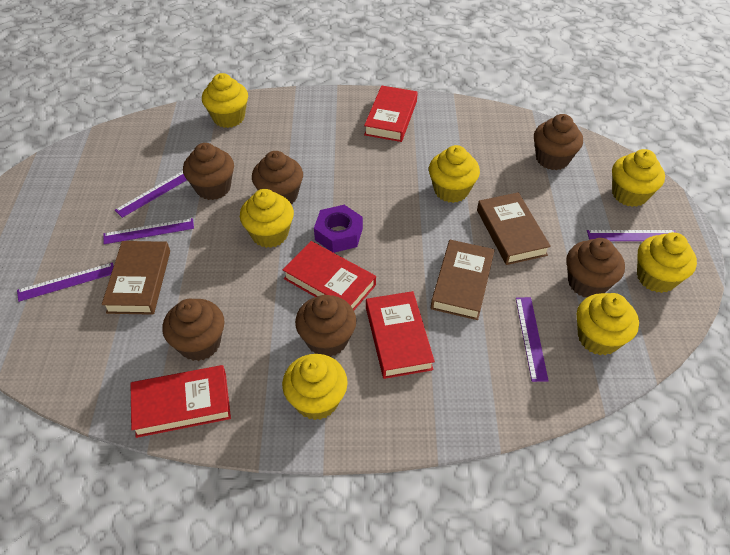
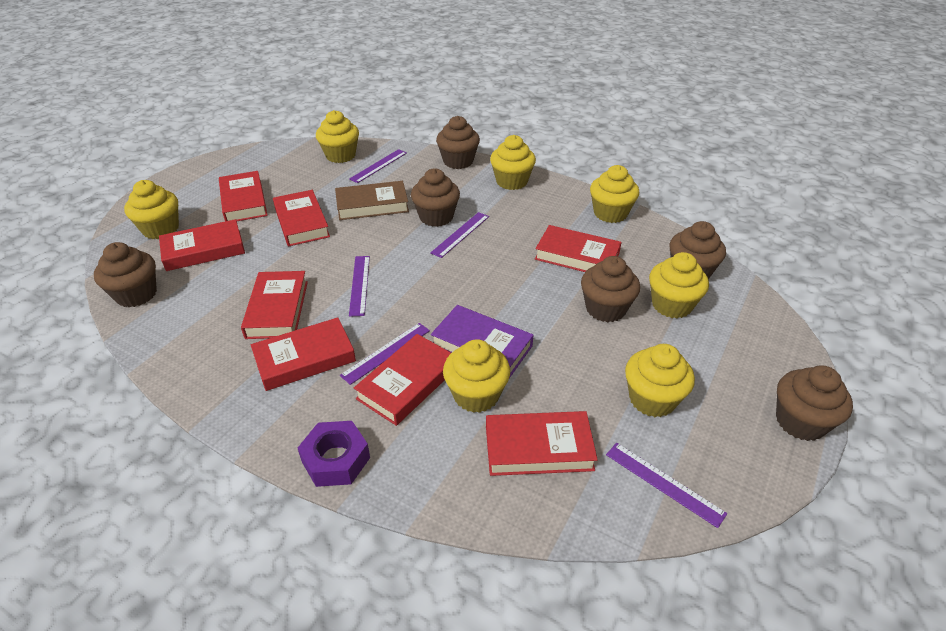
brown book: [102,241,170,315] [431,240,495,320] [477,192,551,265] = 3 -> [335,181,409,220] = 1
purple book: none = 0 -> [431,305,533,378] = 1
red book: [131,365,231,438] [283,241,376,310] [364,85,418,142] [366,291,435,379] = 4 -> [159,219,245,271] [219,171,268,221] [241,271,308,339] [251,317,356,391] [273,190,330,247] [354,334,451,426] [486,411,598,476] [535,225,622,272] = 8

